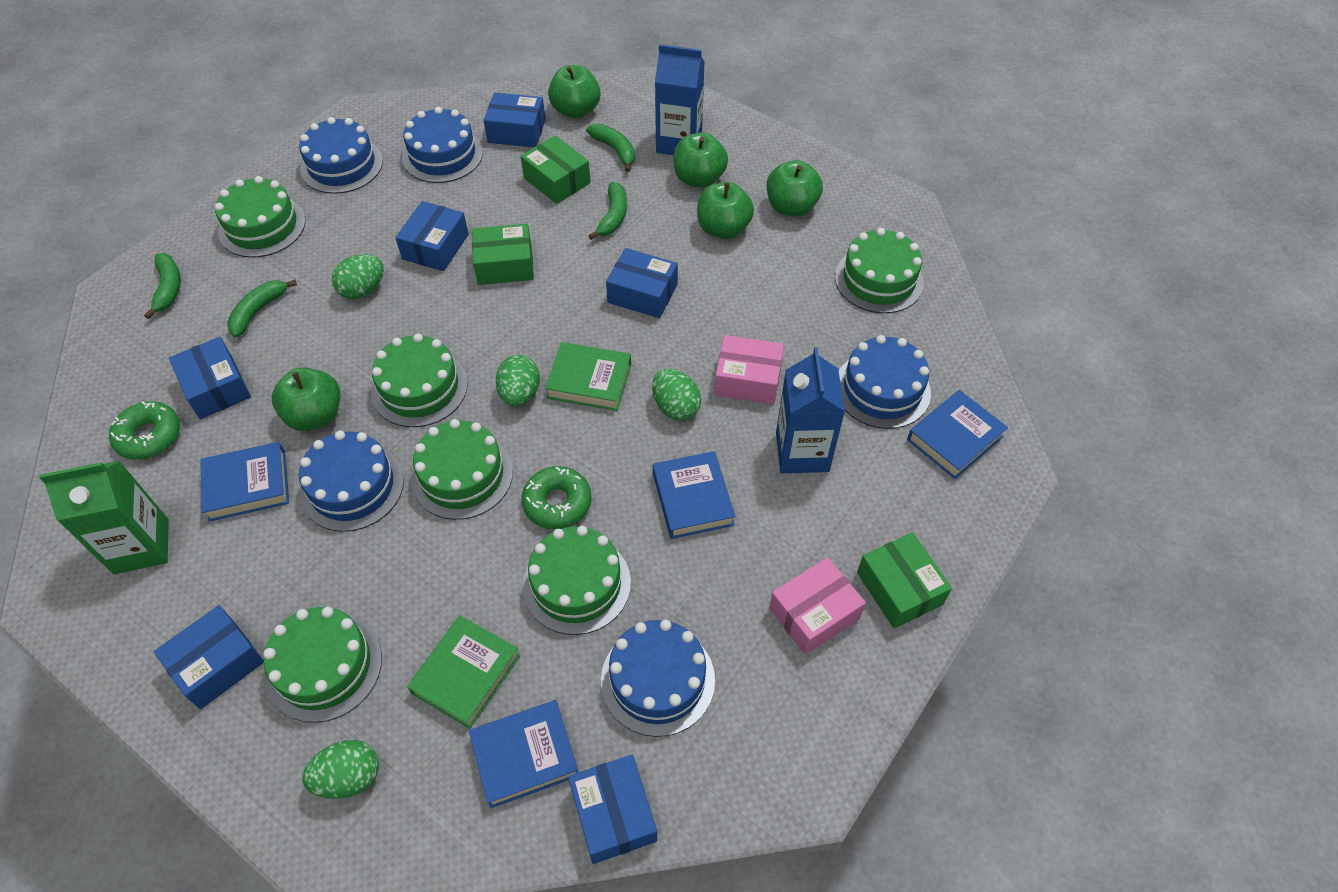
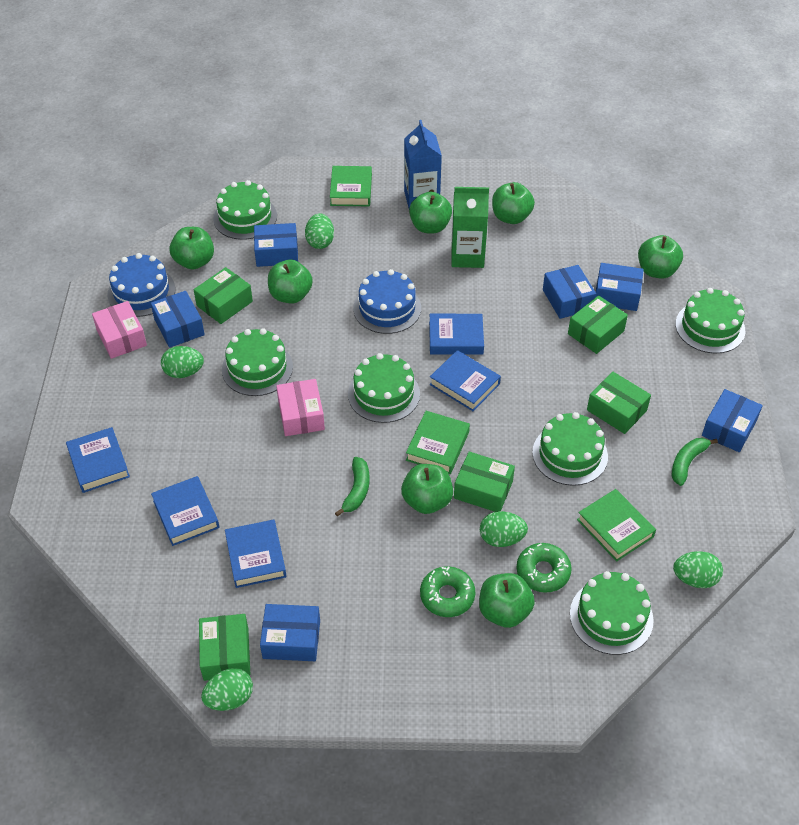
blue book: [200,442,289,522] [469,700,578,808] [653,451,736,539] [907,390,1008,479] = 4 -> [66,427,130,493] [151,476,219,546] [225,519,286,588] [429,314,484,355] [429,350,501,411] = 5
blue cake: [299,117,383,194] [299,431,404,532] [402,107,483,183] [601,620,715,737] [839,335,931,429] = 5 -> [107,253,175,317] [353,269,421,334] = 2
blue carton: [655,44,705,155] [776,347,845,473] = 2 -> [404,120,442,208] = 1
green apple: [272,367,340,431] [548,65,601,118] [673,132,728,188] [697,182,754,239] [767,160,823,217] = 5 -> [170,227,214,270] [268,260,313,303] [401,464,453,514] [409,192,452,234] [479,573,535,628] [492,182,535,224] [638,235,683,279] = 7
green banana: [144,253,181,319] [227,280,297,338] [586,124,635,172] [589,182,627,240] = 4 -> [335,457,370,517] [672,438,718,486] = 2
green book: [407,615,520,729] [545,342,631,411] = 2 -> [330,166,372,206] [406,411,470,474] [577,489,656,562] = 3
green box: [472,224,534,285] [521,136,591,204] [857,533,952,628] = 3 -> [194,267,253,324] [199,614,250,681] [454,452,515,512] [568,295,628,354] [587,372,651,434] = 5
green egg: [302,740,379,799] [332,254,384,299] [496,355,540,407] [652,369,701,421] = 4 -> [161,346,204,378] [201,668,253,711] [305,213,334,249] [480,511,528,547] [673,551,723,588] = 5

